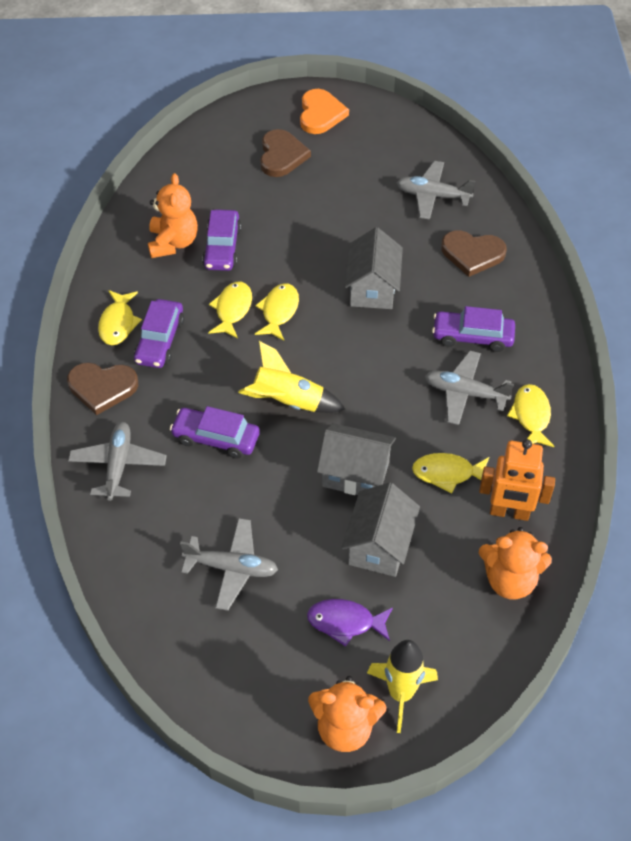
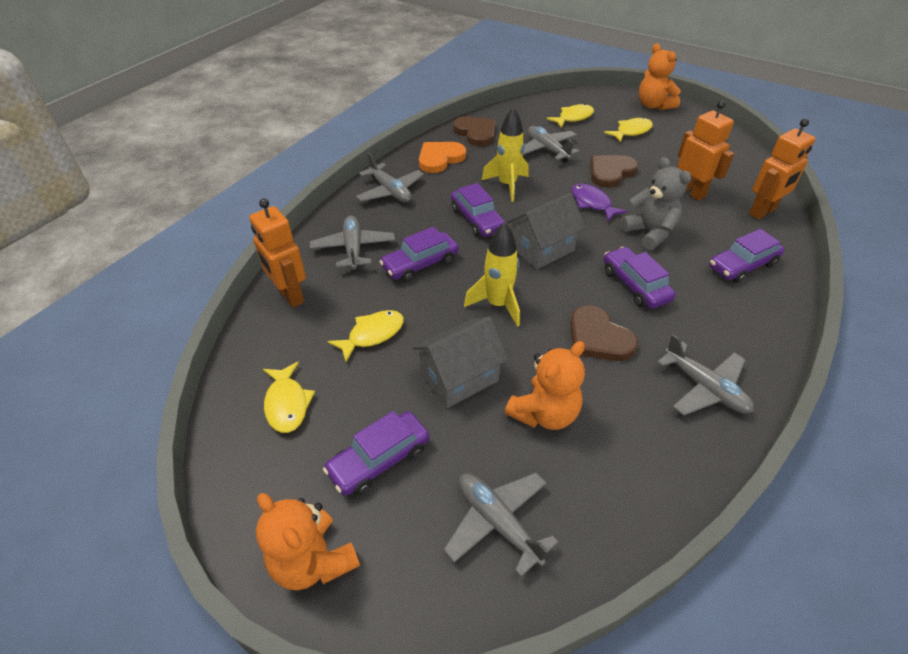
grey house: [317,423,396,495] [341,482,420,577] [345,227,403,309] = 3 -> [412,317,508,408] [507,193,586,269] = 2
grey plane: [68,422,167,501] [180,518,278,611] [396,161,475,220] [425,351,514,425] = 4 -> [310,216,395,271] [356,153,424,203] [443,473,558,577] [523,126,580,163] [657,334,754,416] = 5
grey teddy bear: none = 0 -> [620,157,691,250] = 1
orange robot: [479,439,555,521] = 1 -> [249,198,306,308] [678,101,734,201] [749,119,816,220] = 3
purple car: [134,299,184,368] [170,406,260,459] [202,209,241,271] [432,306,515,352] = 4 -> [323,411,429,496] [379,227,459,282] [451,183,506,237] [604,247,676,309] [709,229,784,283] = 5
yellow fish: [98,290,142,345] [208,282,252,339] [255,284,299,341] [412,453,489,493] [507,384,554,447] = 5 -> [263,361,315,433] [327,310,404,362] [546,104,594,128] [604,117,653,143] = 4

